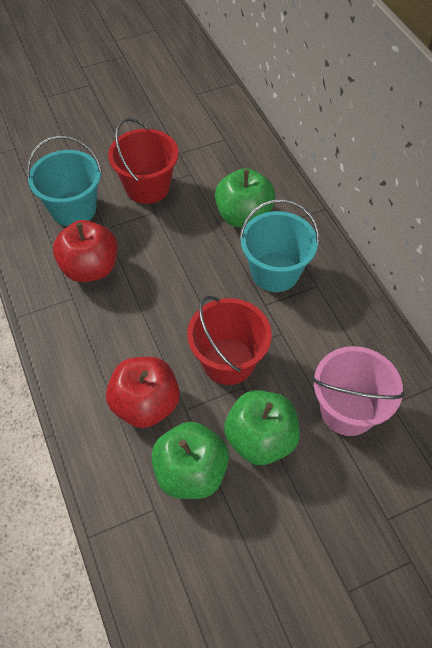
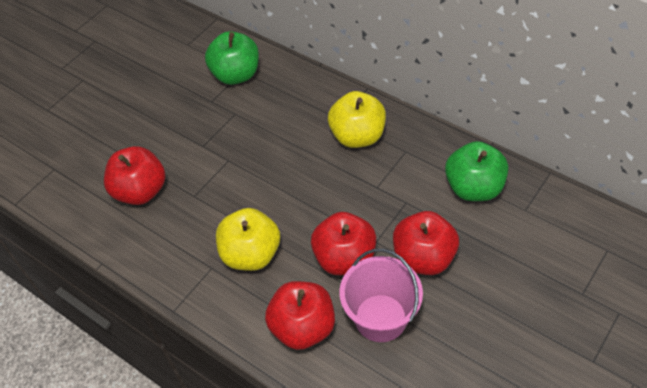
green apple: [151,422,229,499] [215,168,275,228] [224,390,300,465] = 3 -> [205,31,259,85] [445,141,508,201] = 2
red apple: [53,220,118,282] [106,357,180,428] = 2 -> [104,146,165,205] [265,281,335,350] [311,212,376,275] [393,211,459,275] = 4
red bucket: [108,118,178,204] [187,296,272,385] = 2 -> none = 0
turquoise bucket: [26,136,102,226] [239,199,319,292] = 2 -> none = 0
yellow apple: none = 0 -> [216,208,280,271] [328,91,386,148] = 2

